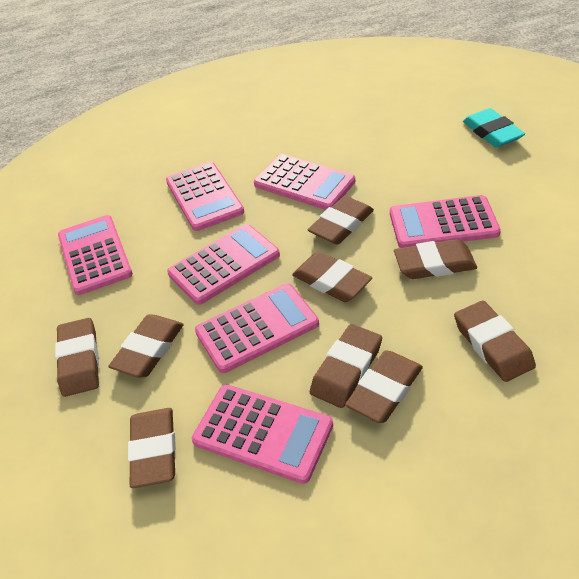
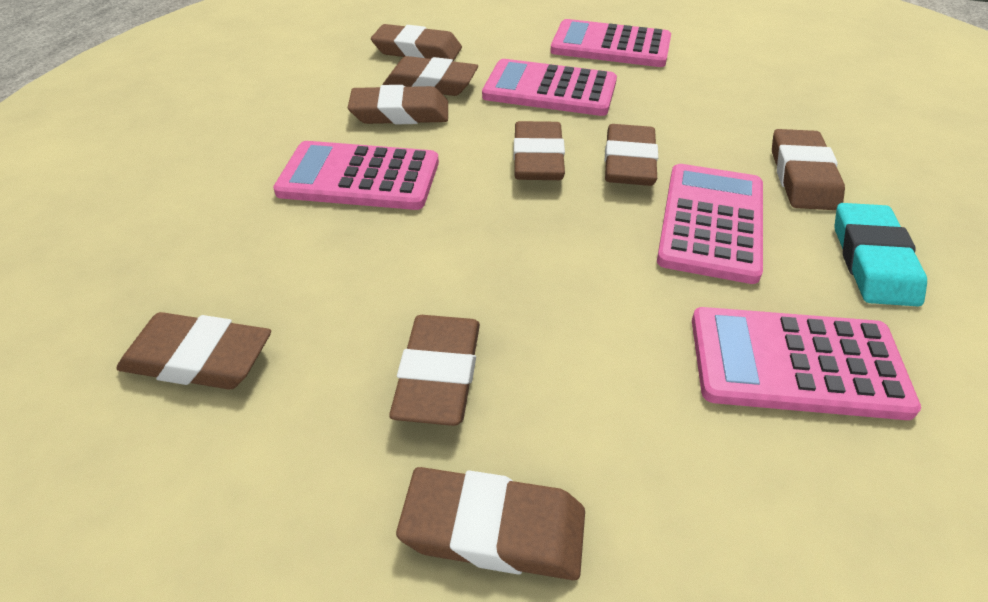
pink calculator: [58,215,133,295] [166,162,244,231] [167,224,280,305] [192,384,333,484] [195,284,319,373] [254,154,355,210] [390,195,501,248] = 7 -> [273,141,439,210] [482,59,617,116] [550,19,671,67] [657,164,763,284] [692,307,921,420] = 5

